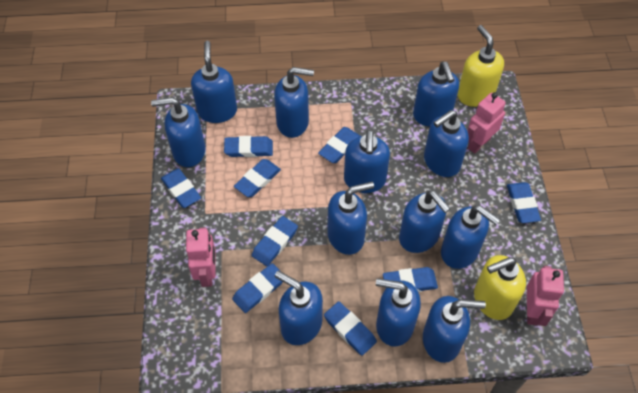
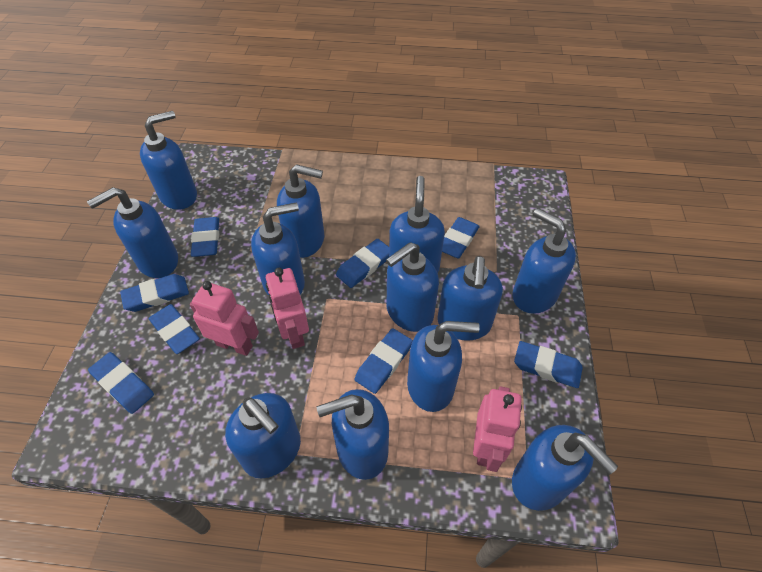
blue eraser: [161,168,201,208] [224,136,273,157] [232,263,283,313] [234,159,281,197] [252,216,298,266] [318,127,361,163] [324,301,377,356] [383,267,438,292] [507,182,541,223] = 9 -> [88,352,154,414] [120,274,189,312] [149,304,200,354] [191,217,219,257] [336,239,389,288] [355,328,413,394] [442,217,480,258] [514,341,583,388] = 8
yellow soap dispenser: [457,25,504,107] [474,255,526,320] = 2 -> none = 0

